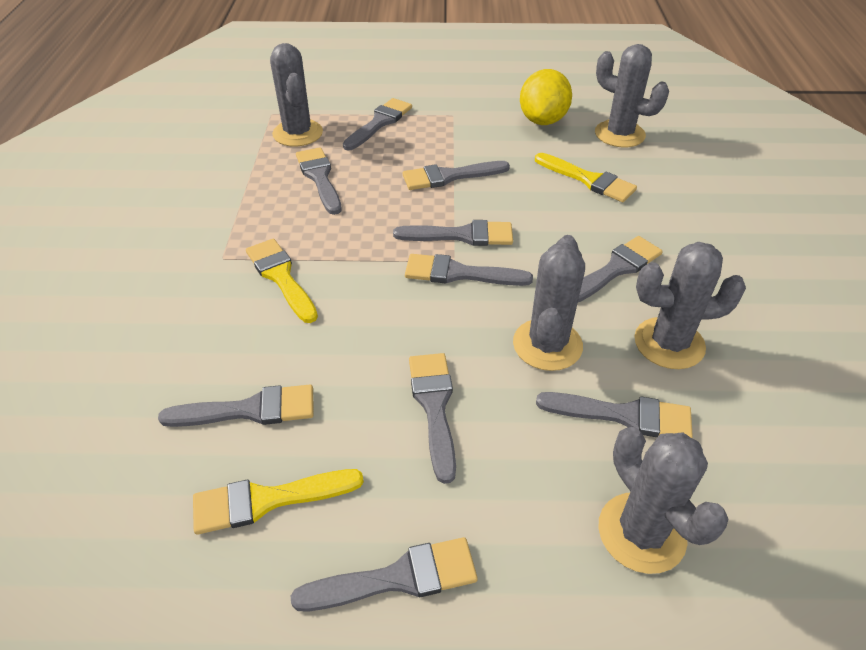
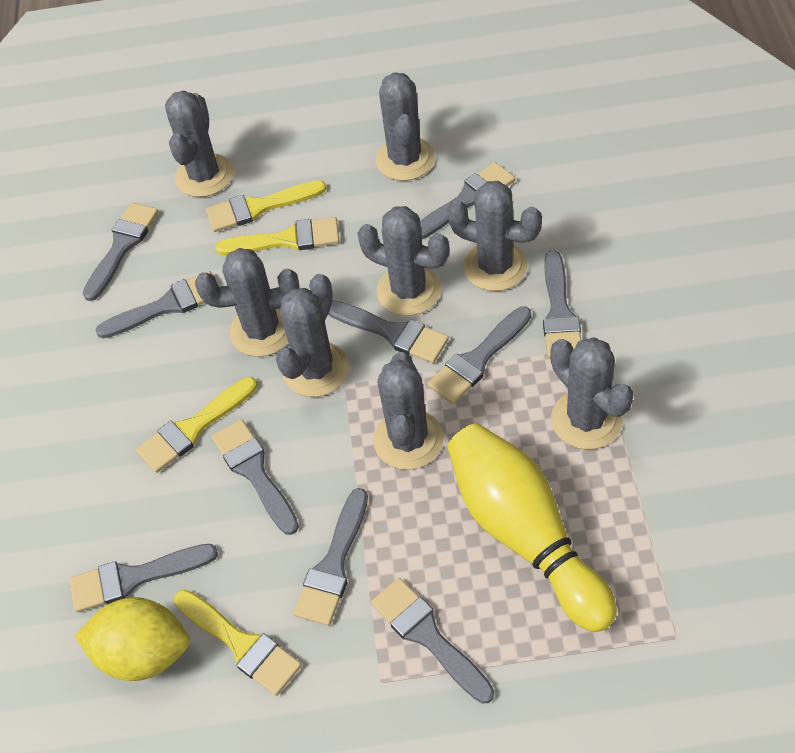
grey cactus: [270,43,323,147] [513,235,585,371] [595,44,669,147] [598,427,728,574] [634,242,746,369] = 5 -> [165,90,233,197] [195,248,300,357] [276,274,349,397] [357,206,449,316] [373,352,444,470] [376,72,435,181] [447,181,542,291] [550,337,634,449] = 8
yellow bowling pin: none = 0 -> [447,423,617,632] = 1
yellow brush: [193,469,364,535] [246,239,318,323] [535,153,637,202] = 3 -> [136,377,257,473] [174,589,302,696] [206,180,326,232] [215,217,339,255] = 4

